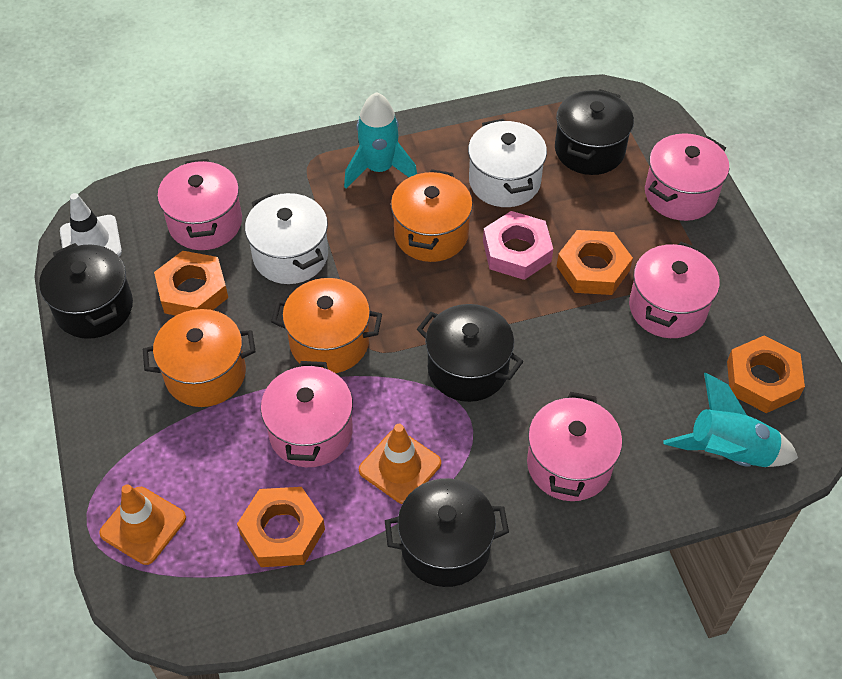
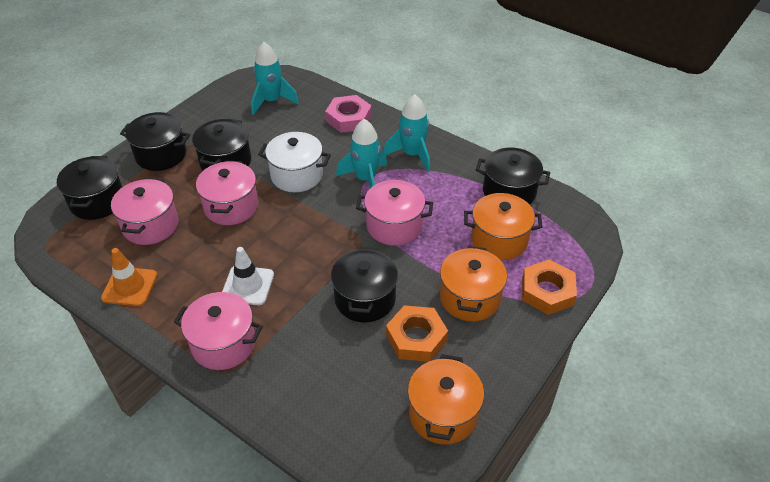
black pot: [39,243,133,339] [385,478,509,587] [417,304,524,402] [555,89,634,175] = 4 -> [57,156,122,220] [120,112,190,171] [192,118,251,171] [331,247,398,322] [476,148,550,205] = 5
orange nut: [154,251,228,316] [237,487,325,567] [557,230,633,295] [727,335,805,413] = 4 -> [386,305,448,362] [522,259,577,315] = 2
orange traffic cone: [99,484,186,565] [359,424,441,504] = 2 -> [101,248,157,306] = 1
pink pot: [157,159,242,250] [261,361,353,467] [527,392,622,501] [629,242,720,338] [645,133,729,221] = 5 -> [111,178,178,245] [174,292,263,370] [196,161,258,225] [356,180,433,246] = 4
turquoise rocket: [344,92,417,189] [663,373,798,467] = 2 -> [251,42,299,115] [336,119,387,188] [384,94,430,172] = 3
white pot: [245,193,328,284] [468,119,547,207] = 2 -> [258,132,331,192] = 1

